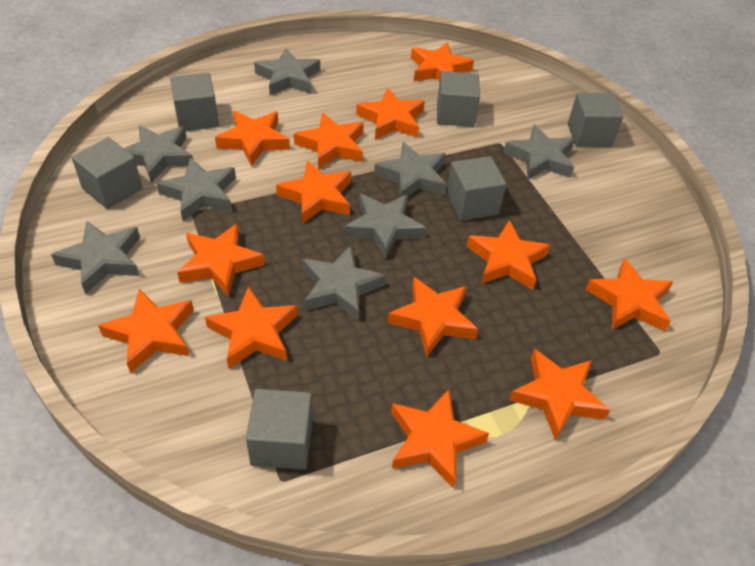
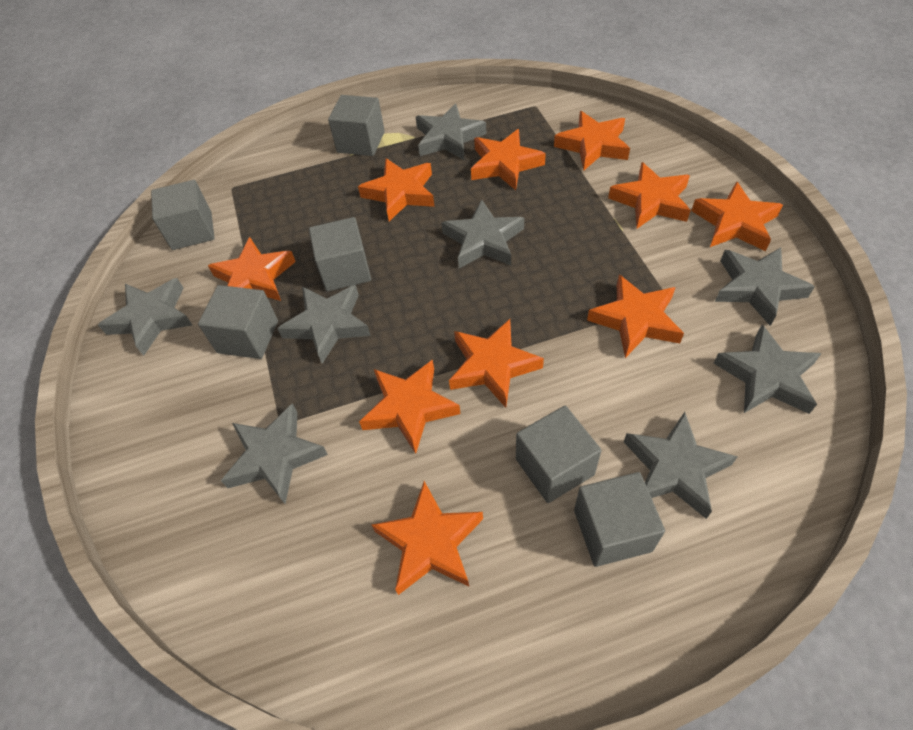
orange star: [98,289,194,373] [177,223,265,297] [205,286,297,369] [215,111,290,166] [276,160,351,224] [294,112,364,169] [356,88,425,140] [388,277,478,357] [391,389,489,488] [411,42,474,81] [467,220,551,290] [509,349,610,440] [586,258,673,331] = 13 -> [208,237,296,301] [358,158,435,221] [359,360,461,454] [372,481,483,595] [449,319,544,408] [471,129,546,190] [554,111,630,170] [587,275,684,358] [608,162,691,229] [691,181,783,251] = 10

